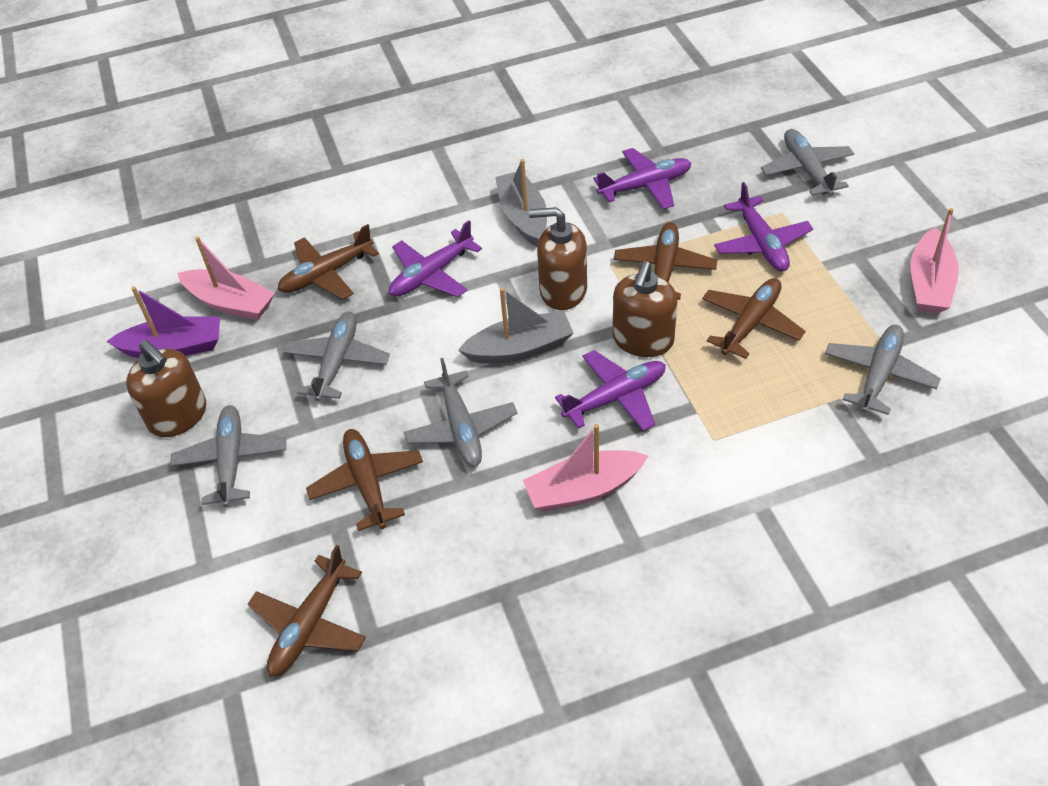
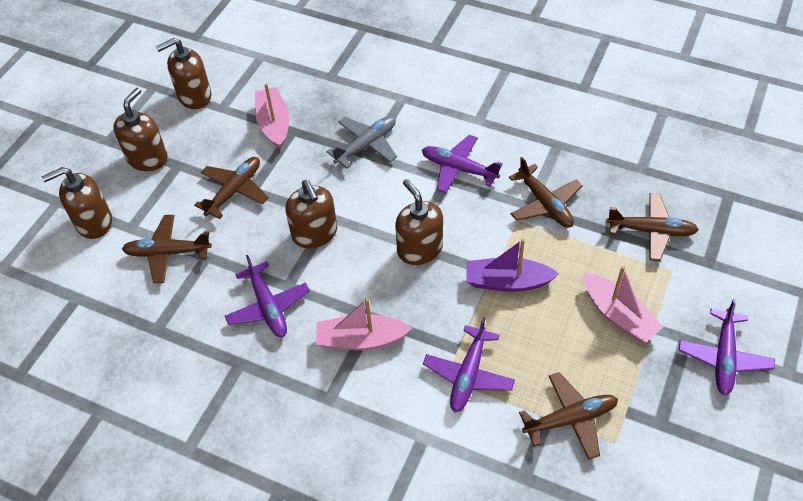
brown soap dispenser: [126,340,206,437] [529,207,587,310] [613,261,678,357] = 3 -> [42,167,112,239] [113,88,168,171] [156,38,211,109] [285,180,337,248] [395,179,443,265] = 5
grey boat: [458,288,573,364] [495,159,547,246] = 2 -> none = 0
grey plane: [170,405,286,507] [283,311,390,402] [404,358,517,467] [761,129,854,196] [825,325,941,415] = 5 -> [326,116,397,169] = 1

